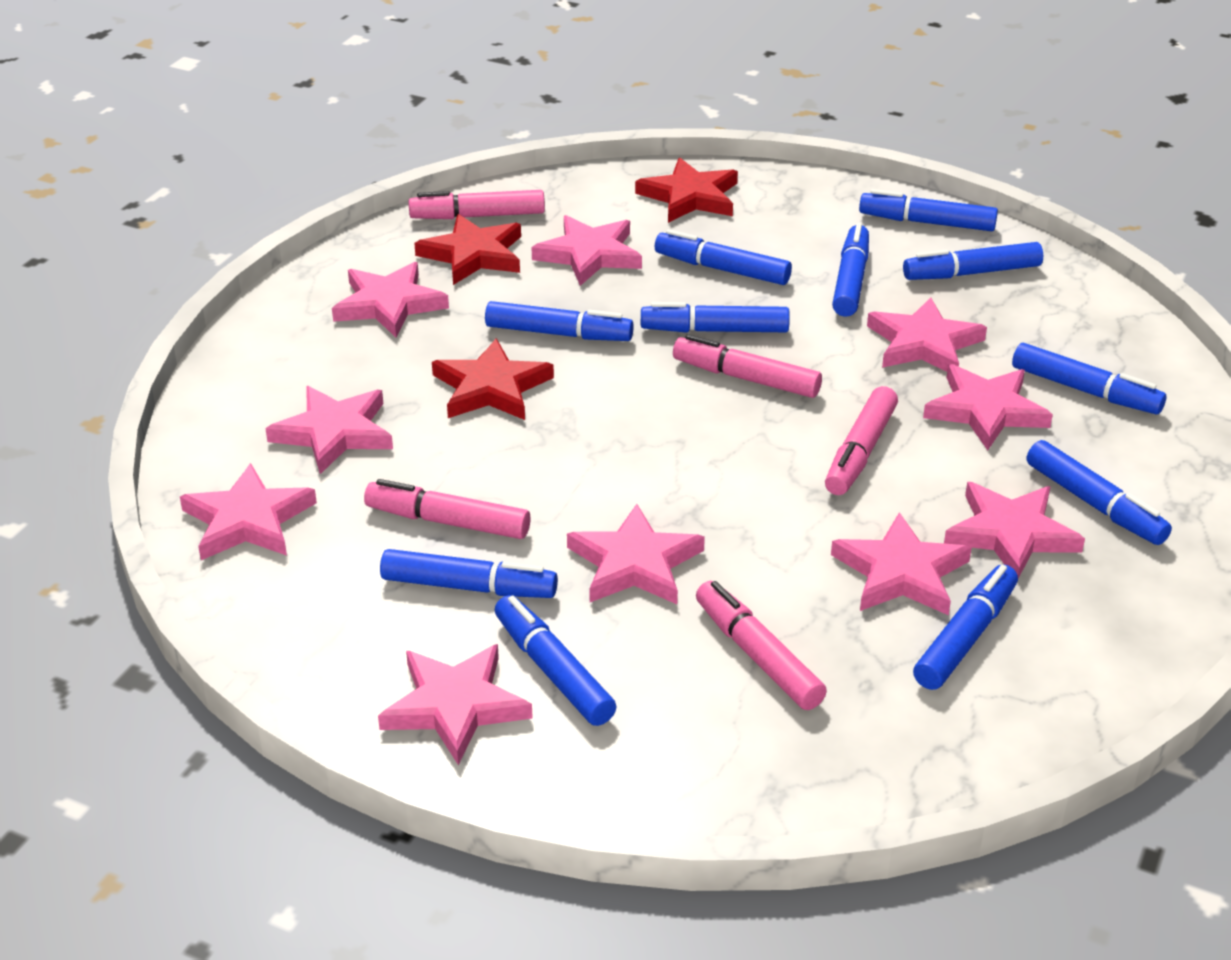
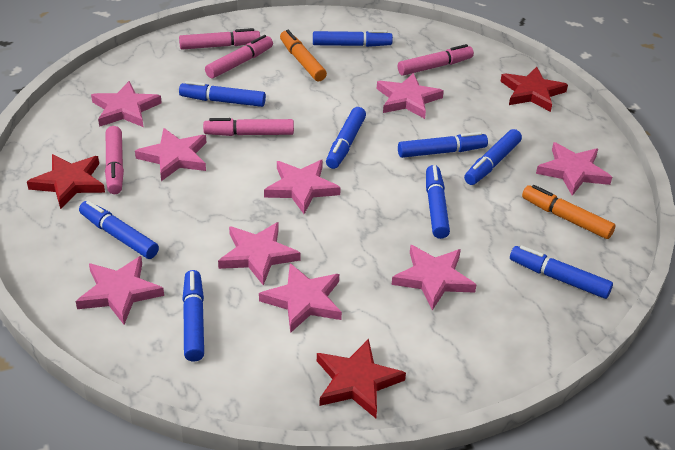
blue marker: [380,549,558,598] [485,301,634,341] [495,595,616,726] [641,302,790,333] [655,229,792,285] [832,223,869,317] [859,189,998,231] [903,242,1043,280] [913,564,1018,690] [1012,343,1166,414] [1027,440,1172,545] = 11 -> [79,200,159,259] [179,81,266,107] [182,270,204,362] [313,30,393,47] [326,107,366,169] [398,132,488,158] [426,165,450,239] [464,129,522,185] [510,245,613,299] = 9
orange marker: none = 0 -> [280,30,327,81] [522,185,615,239] = 2
pink star: [180,463,317,560] [265,386,393,474] [332,262,449,338] [378,644,533,765] [531,215,642,286] [567,504,705,604] [831,512,972,615] [867,297,987,372] [923,364,1053,450] [944,482,1085,578] = 10 -> [76,256,164,324] [91,81,162,127] [135,128,207,181] [218,222,301,286] [259,263,342,333] [264,160,341,214] [377,73,444,119] [391,245,476,311] [536,142,612,196] = 9

